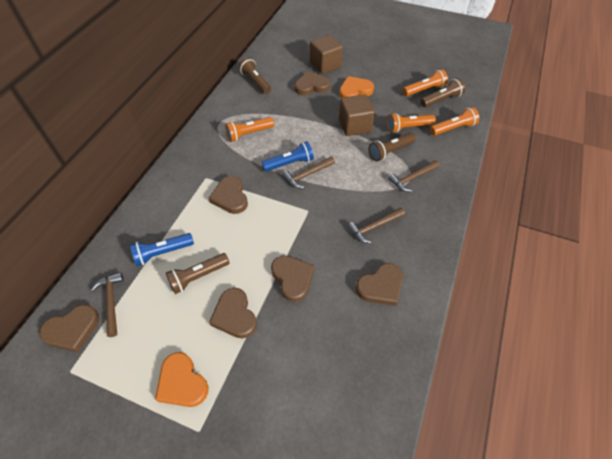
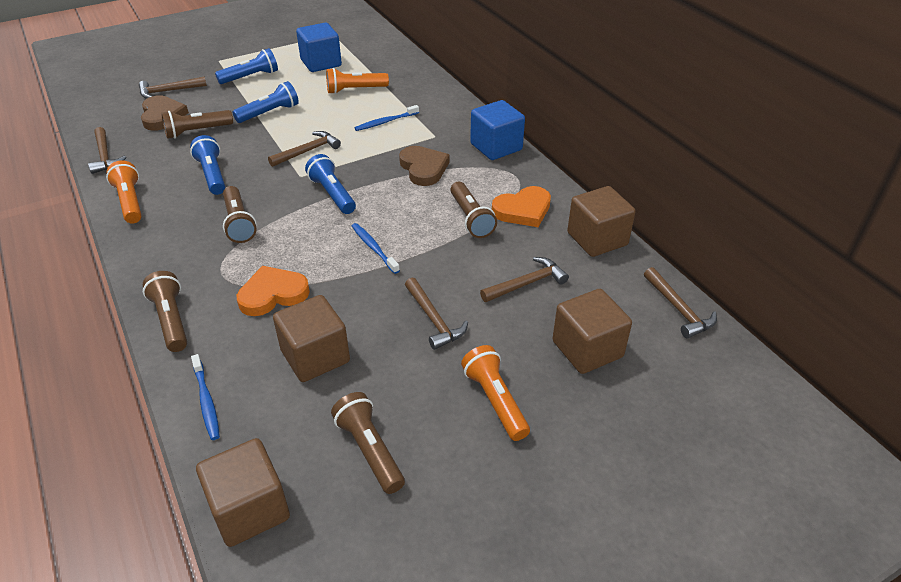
blue cube: none = 0 -> [296,22,342,72] [470,100,525,160] = 2
blue flashlight: [130,233,194,266] [262,141,314,172] = 2 -> [190,135,225,195] [215,48,278,84] [233,81,299,123] [305,154,356,214] = 4
blue toothbrush: none = 0 -> [191,354,220,440] [352,223,400,274] [354,105,419,131] = 3
brown cube: [310,35,343,74] [339,94,375,136] = 2 -> [196,438,290,547] [273,295,350,382] [552,289,632,374] [567,186,636,257] = 4
brown flashlight: [166,253,229,294] [239,57,271,94] [369,133,416,161] [420,78,465,107] = 4 -> [143,271,187,352] [161,110,233,139] [223,186,257,243] [331,392,405,494] [450,182,497,238] = 5
brown hammer: [91,272,124,337] [283,156,335,188] [348,208,405,243] [388,160,440,192] = 4 -> [88,127,126,174] [139,76,207,99] [268,131,341,167] [405,278,468,350] [480,257,569,302] [644,267,717,339] = 6
brown heart: [39,305,99,352] [209,176,248,214] [209,288,257,338] [271,255,314,302] [295,71,330,96] [356,263,403,306] = 6 -> [141,95,189,131] [399,146,450,186] = 2
orange flashlight: [225,117,274,142] [387,113,436,133] [403,69,448,96] [430,107,479,136] = 4 -> [106,160,142,224] [326,68,389,94] [461,345,530,441] = 3

